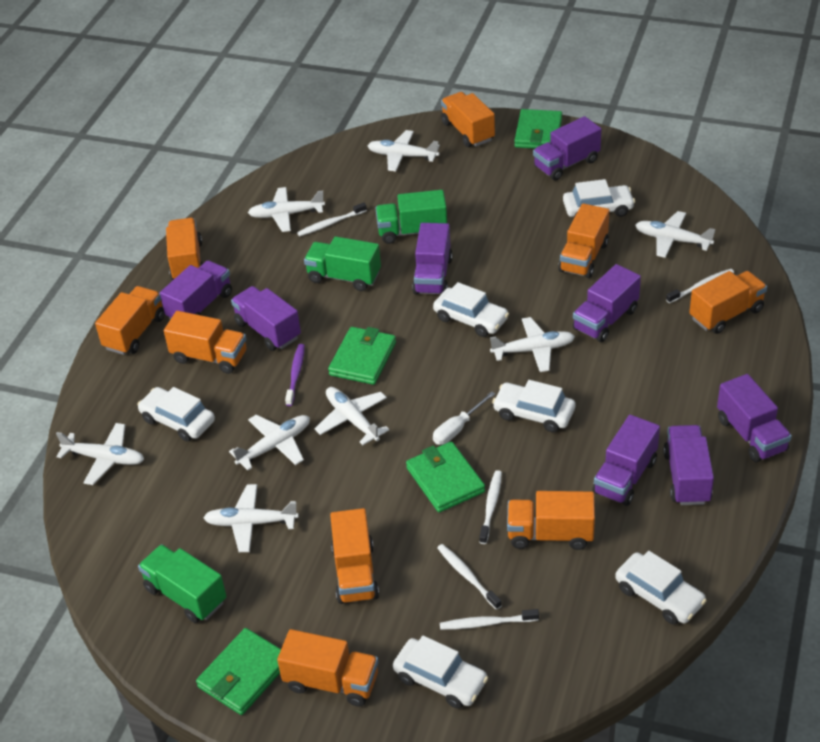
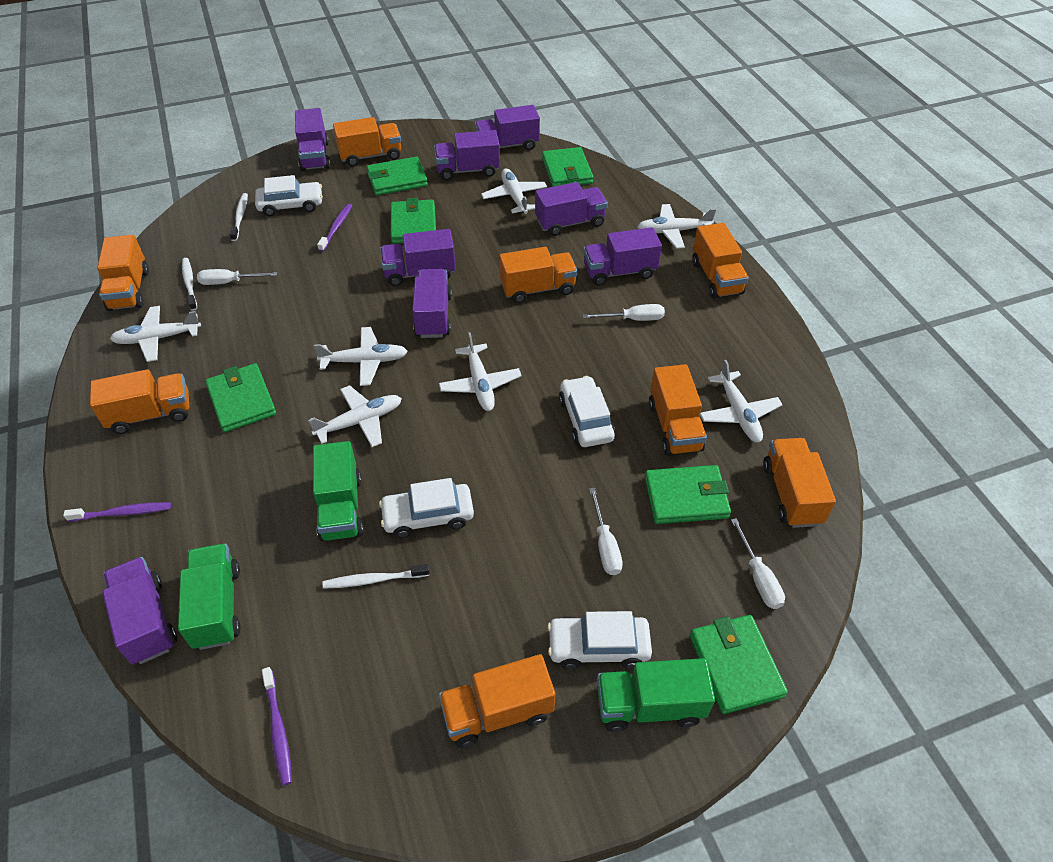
green wallet: [196,628,281,715] [328,327,396,385] [406,441,485,512] [514,109,562,149] = 4 -> [205,363,276,432] [367,157,428,195] [391,198,436,244] [542,147,593,187] [645,465,731,524] [690,615,788,714] = 6
orange truck: [95,286,165,355] [164,311,246,374] [166,218,203,280] [277,629,379,707] [330,508,379,604] [441,92,495,147] [507,491,595,550] [558,203,609,278] [689,271,767,334] = 9 -> [90,369,189,434] [97,235,149,311] [333,117,401,167] [439,654,555,748] [499,247,578,303] [649,364,707,455] [692,223,748,299] [763,438,836,528] = 8
purple toothbrush: [285,344,305,406] = 1 -> [63,502,171,522] [262,667,292,785] [317,204,352,252] = 3
white car: [137,387,215,441] [393,635,488,709] [433,282,509,337] [492,380,576,432] [563,179,635,218] [615,551,707,625] = 6 -> [255,175,323,216] [379,478,474,538] [547,611,652,669] [559,376,615,447] = 4
white plane: [56,423,144,485] [203,484,299,552] [229,415,310,470] [248,187,325,232] [315,387,390,445] [367,130,440,172] [490,317,575,372] [635,211,715,258] = 8 -> [110,306,201,362] [308,385,402,447] [314,327,408,386] [439,332,521,411] [481,168,547,214] [637,204,716,249] [700,360,783,442] = 7
white screwdriver: [433,391,495,445] = 1 -> [197,269,278,285] [583,304,665,321] [589,488,623,575] [731,518,785,609] = 4
white toothbrush: [297,202,367,237] [437,544,502,610] [440,609,539,630] [479,470,502,544] [666,269,734,303] = 5 -> [182,258,197,311] [230,193,248,241] [323,564,430,589] = 3

